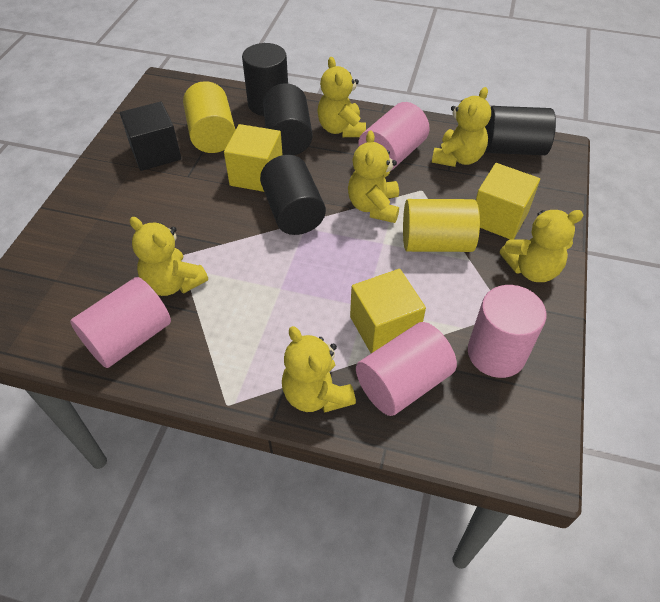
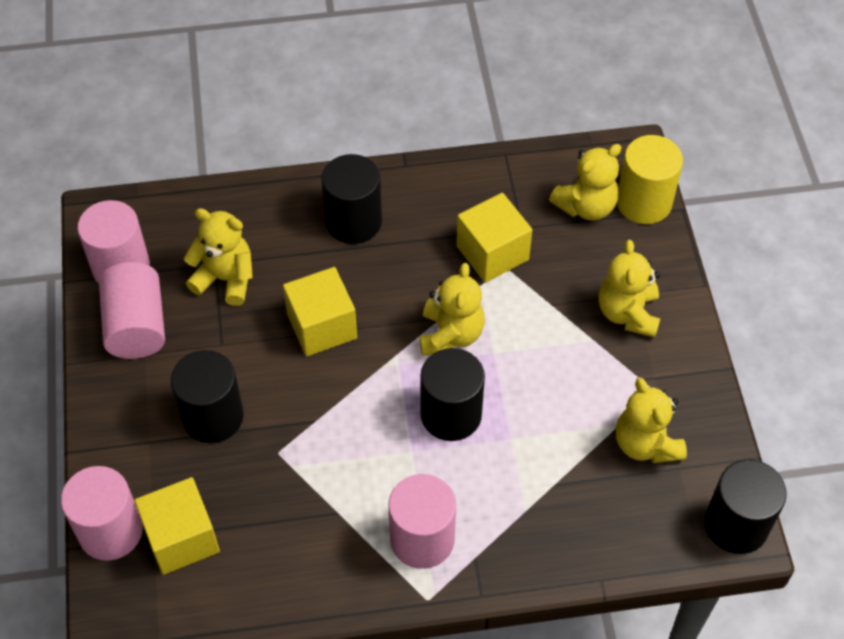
black cube: [120,101,181,171] = 1 -> none = 0
yellow cylinder: [183,81,235,153] [403,199,480,252] = 2 -> [617,135,683,224] = 1
yellow teddy bear: [130,217,208,296] [282,326,356,413] [317,57,366,137] [348,131,399,223] [432,87,491,167] [500,210,583,282] = 6 -> [184,208,253,306] [419,263,485,356] [549,144,621,221] [599,240,660,338] [616,377,687,463] = 5

